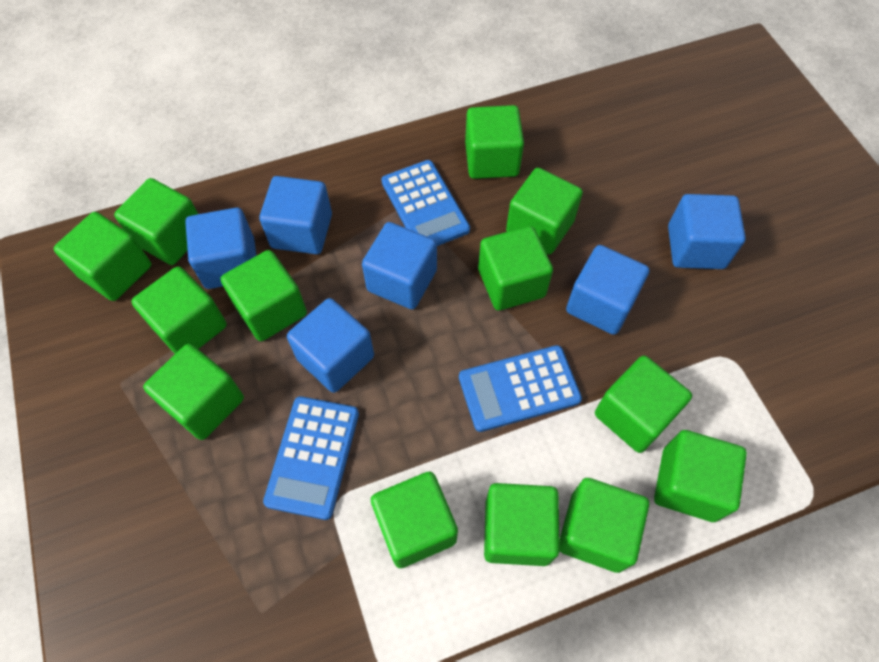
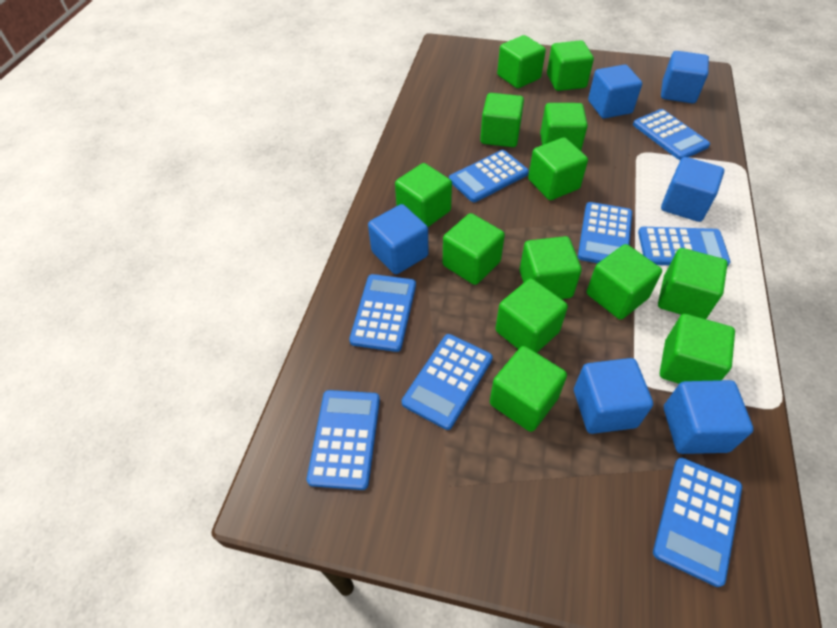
blue calculator: [263,396,359,520] [381,160,470,246] [459,345,582,432] = 3 -> [307,390,380,490] [349,274,416,352] [402,334,493,430] [449,150,529,202] [578,202,632,263] [633,109,710,160] [638,227,731,267] [653,458,742,587] = 8

